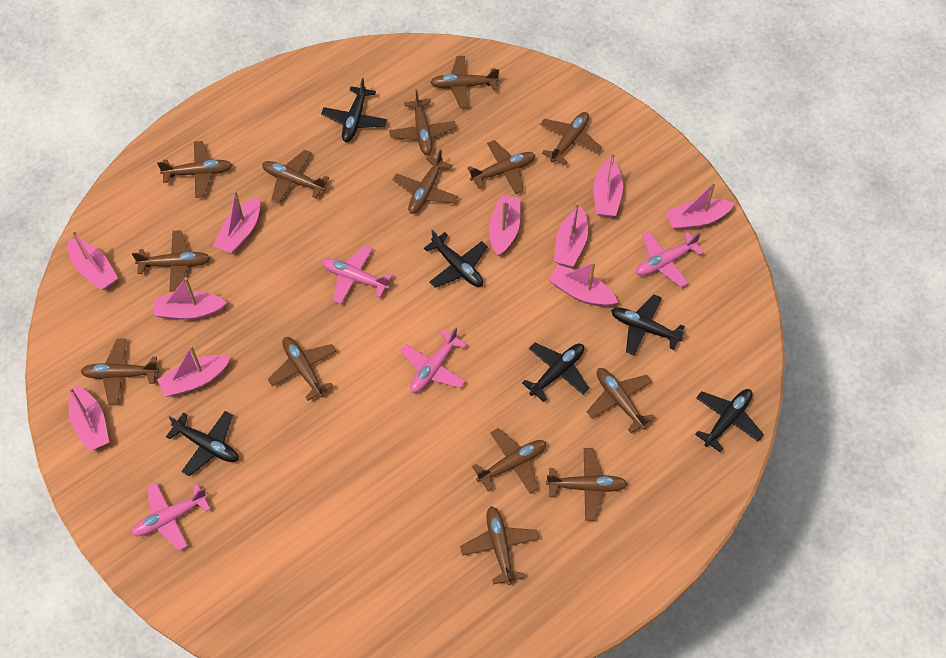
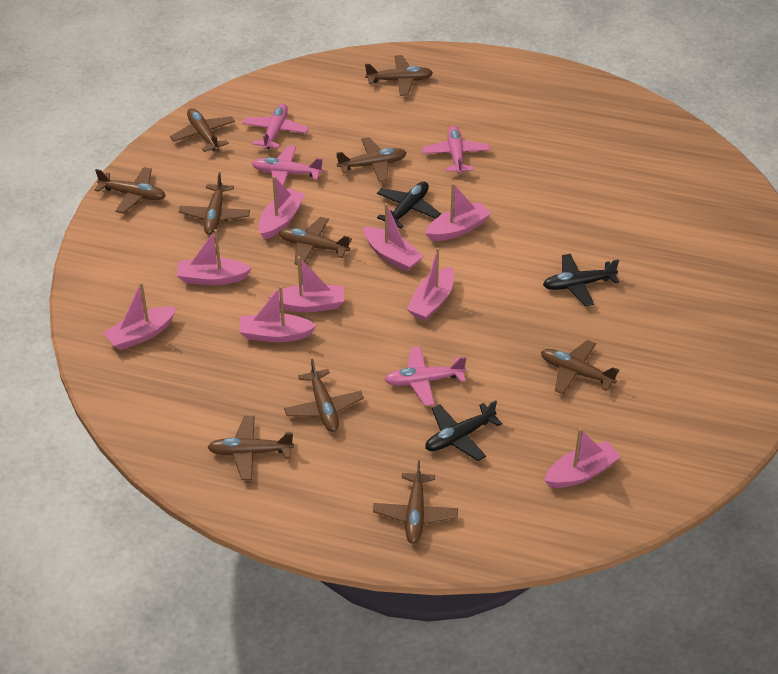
black plane: [166,411,239,476] [321,78,387,142] [424,230,488,288] [522,343,589,402] [611,294,685,355] [695,389,764,452] = 6 -> [377,182,441,228] [425,400,502,461] [543,254,619,306] = 3
brown plane: [80,339,159,405] [132,230,210,292] [157,141,232,198] [262,150,329,204] [268,337,336,401] [389,90,456,155] [393,150,458,214] [430,56,499,108] [460,506,539,585] [467,140,535,194] [472,428,546,494] [540,112,602,165] [546,448,627,521] [587,368,655,433] = 14 -> [95,167,166,214] [170,108,235,152] [179,172,250,235] [207,416,294,480] [279,217,352,266] [284,359,364,432] [336,137,407,182] [365,55,433,96] [373,460,458,544] [541,340,619,395] = 10
pink boat: [68,230,118,290] [69,385,109,452] [153,277,227,320] [157,345,231,397] [213,191,260,254] [489,195,520,256] [549,262,618,307] [554,203,588,267] [594,153,623,217] [666,182,735,230] = 10 -> [103,282,177,350] [177,229,252,285] [239,286,317,342] [259,176,306,239] [268,256,344,312] [363,203,424,271] [407,247,454,321] [425,183,491,241] [544,428,621,488] = 9

